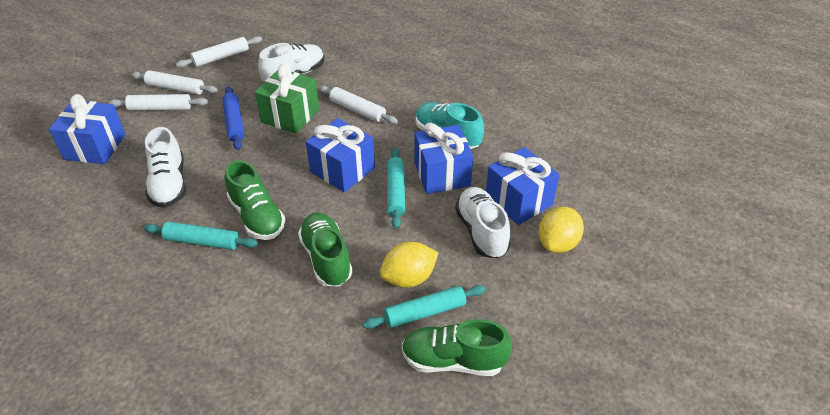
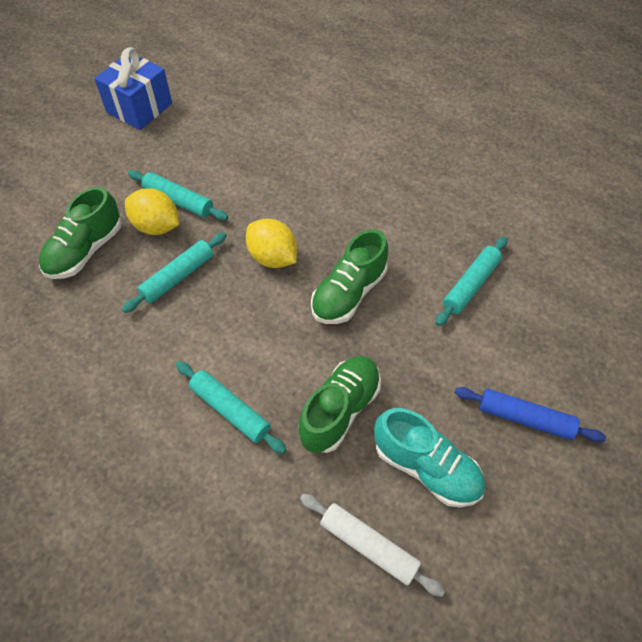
blue gift: [49,94,126,164] [306,118,375,192] [414,123,473,194] [486,147,559,225] = 4 -> [94,47,172,130] = 1
green gift: [255,64,319,134] = 1 -> none = 0
turquoise rolling pin: [144,222,258,250] [363,285,486,329] [387,148,405,229] = 3 -> [122,232,227,313] [128,170,228,220] [176,361,286,454] [436,236,508,326] = 4
white rolling pin: [109,94,208,111] [131,70,218,95] [176,36,262,68] [319,85,398,124] = 4 -> [300,494,445,597] = 1
white shoe: [145,127,186,208] [258,43,324,82] [455,187,511,258] = 3 -> none = 0

